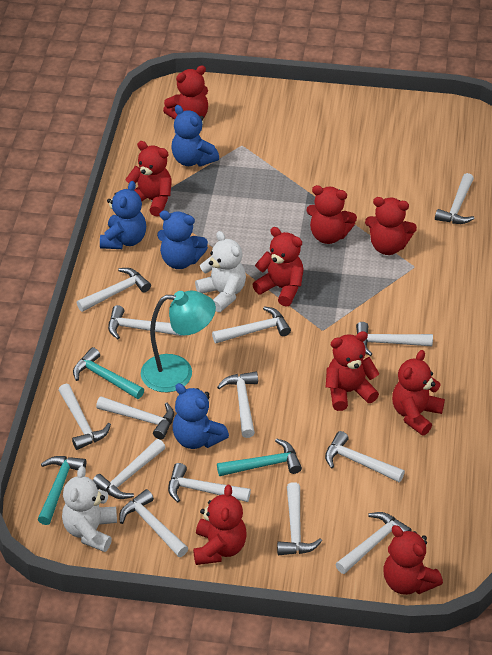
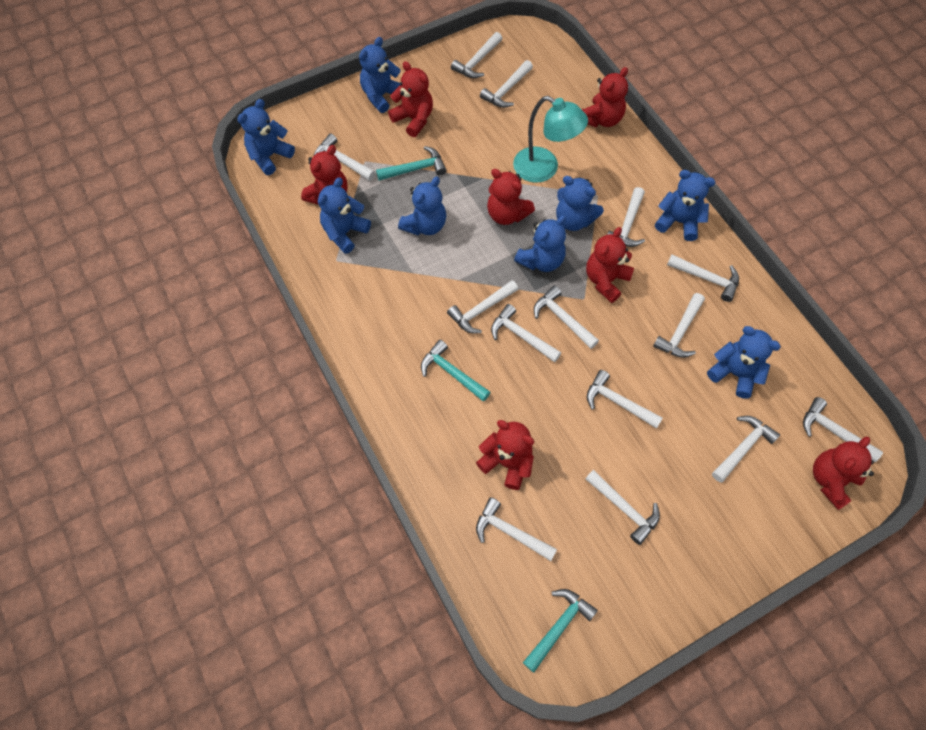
blue teddy bear: [100,181,146,249] [157,210,208,269] [171,105,219,167] [173,383,229,449] = 4 -> [237,99,295,175] [318,177,371,254] [359,37,401,113] [398,176,446,236] [514,215,566,272] [556,176,604,231] [655,170,715,241] [707,326,781,399] = 8
red teddy bear: [125,141,172,217] [163,65,208,120] [193,485,247,565] [252,227,304,307] [306,185,357,244] [326,331,380,411] [365,197,417,255] [383,525,443,595] [392,350,445,436] = 9 -> [301,145,348,205] [388,61,433,137] [476,420,534,490] [487,169,535,225] [582,67,628,128] [586,227,634,303] [813,436,874,510] = 7
white teddy bear: [62,466,117,552] [195,231,246,312] = 2 -> none = 0

